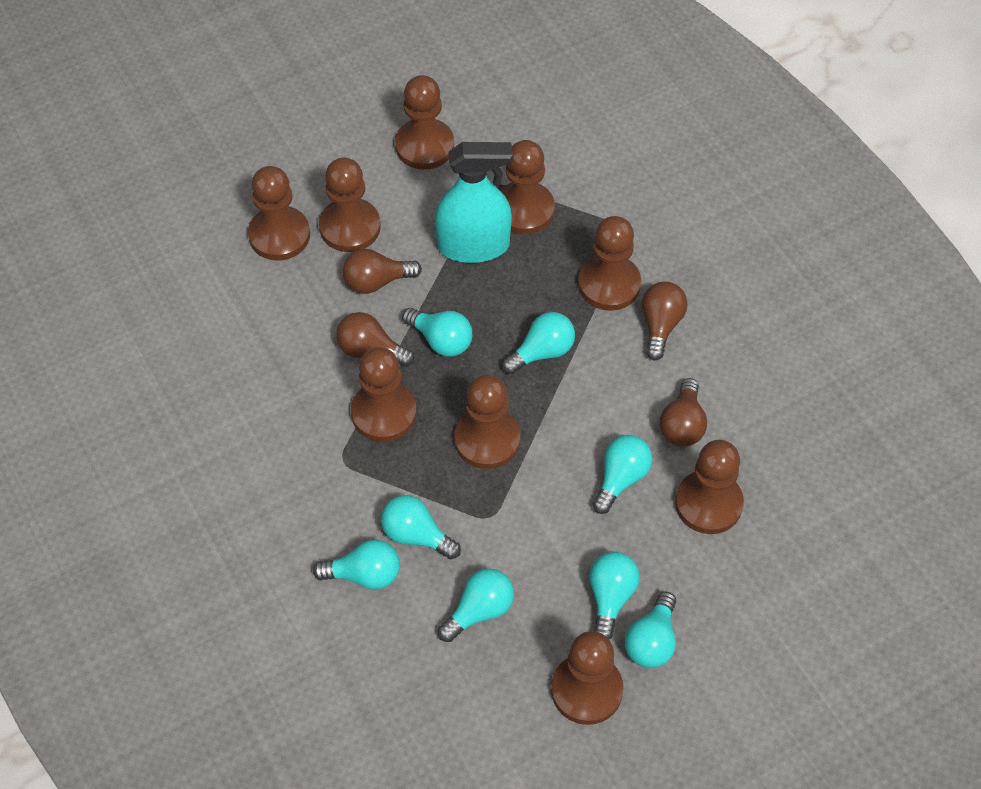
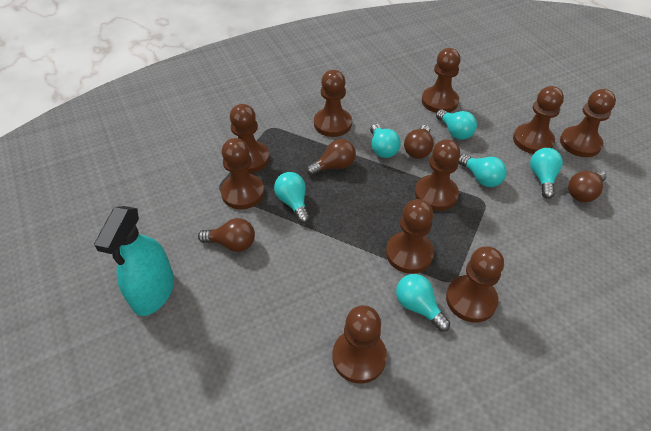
brown pawn: [248,166,310,260] [319,158,381,252] [351,347,417,442] [395,75,454,170] [454,375,520,469] [500,140,555,235] [551,631,623,725] [578,216,641,311] [675,440,744,534] = 9 -> [221,138,264,209] [230,104,269,173] [314,70,352,137] [333,305,387,383] [386,199,434,274] [415,139,460,211] [422,48,460,113] [446,246,504,323] [513,86,564,154] [560,89,616,157] = 10
turquoise light bulb: [313,539,400,590] [381,495,461,559] [402,308,472,357] [438,568,514,642] [502,312,575,374] [589,552,640,639] [592,435,653,514] [625,591,676,668] = 8 -> [274,172,310,223] [370,124,401,158] [396,274,450,331] [436,109,477,140] [458,154,507,187] [530,148,563,199] = 6

